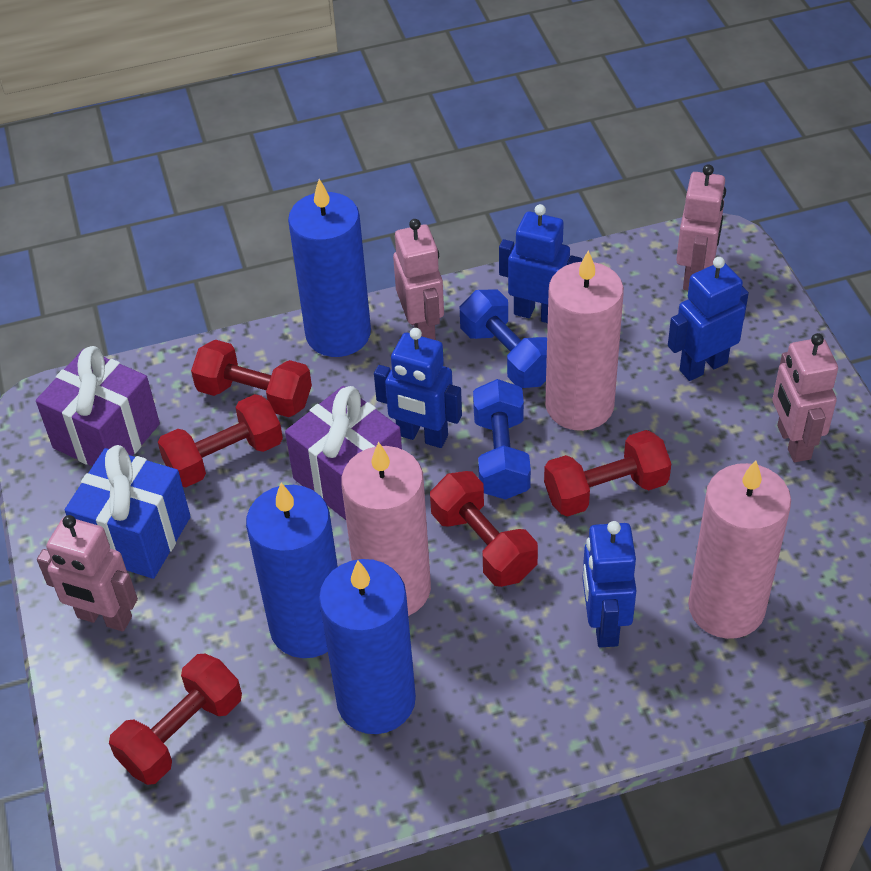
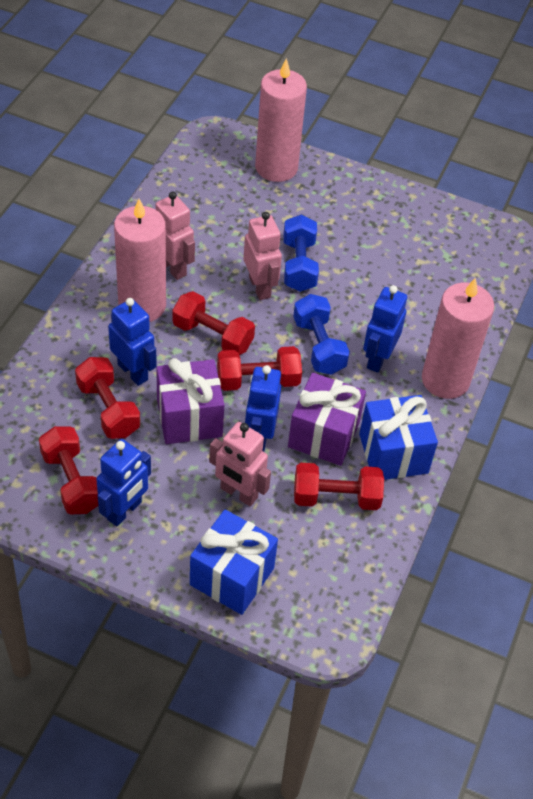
blue candle: [246,483,338,658] [288,179,371,357] [319,559,416,734] = 3 -> none = 0
blue gift: [65,445,191,579] = 1 -> [190,509,278,615] [359,395,438,480] = 2
pink robot: [37,515,138,631] [393,219,444,340] [676,164,726,290] [772,333,838,462] = 4 -> [155,191,195,280] [209,422,271,506] [243,212,282,300] = 3

